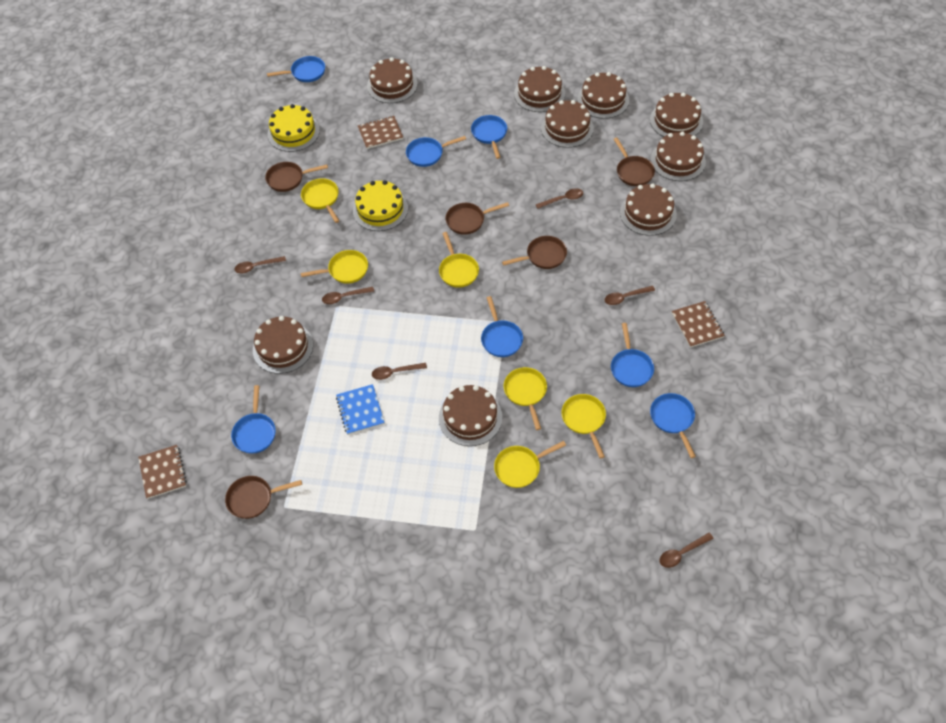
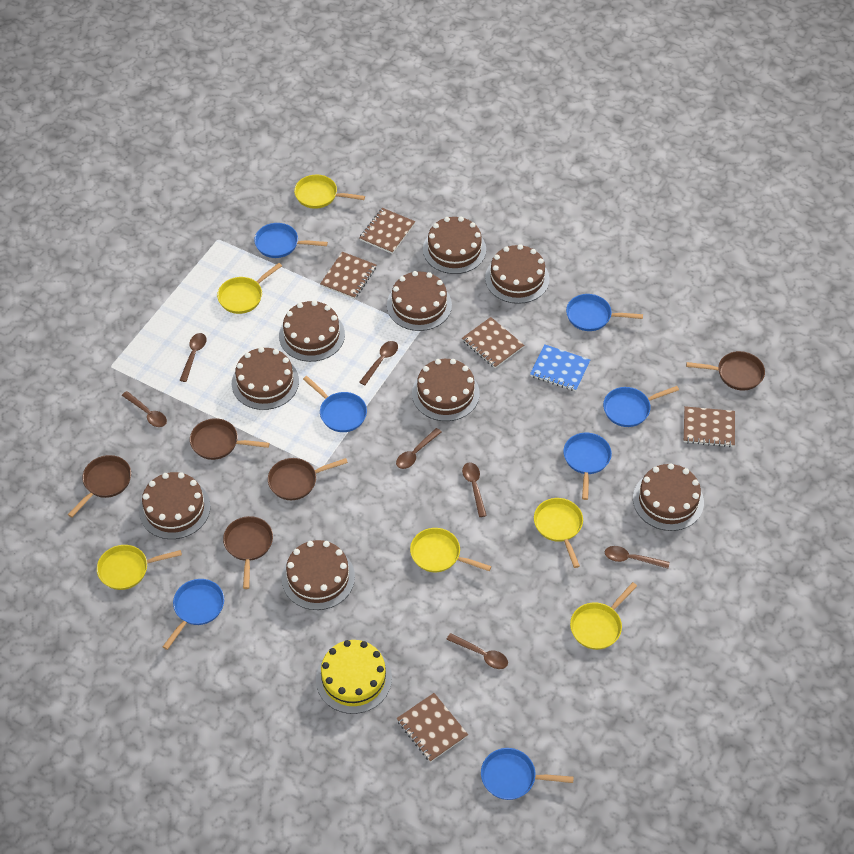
brown notebook: [138,445,187,499] [358,116,403,149] [672,301,725,348] = 3 -> [320,252,376,299] [359,208,415,254] [396,693,468,762] [462,317,524,368] [684,406,735,447] = 5
brown spoon: [234,256,286,273] [322,287,374,304] [372,363,427,380] [536,188,583,209] [605,286,655,305] [660,533,714,568] = 6 -> [122,391,167,427] [179,333,207,382] [359,341,398,385] [396,428,441,469] [446,633,508,669] [462,463,487,517] [605,546,669,568] = 7
yellow cake: [268,104,320,152] [353,180,408,231] = 2 -> [316,640,392,714] = 1

